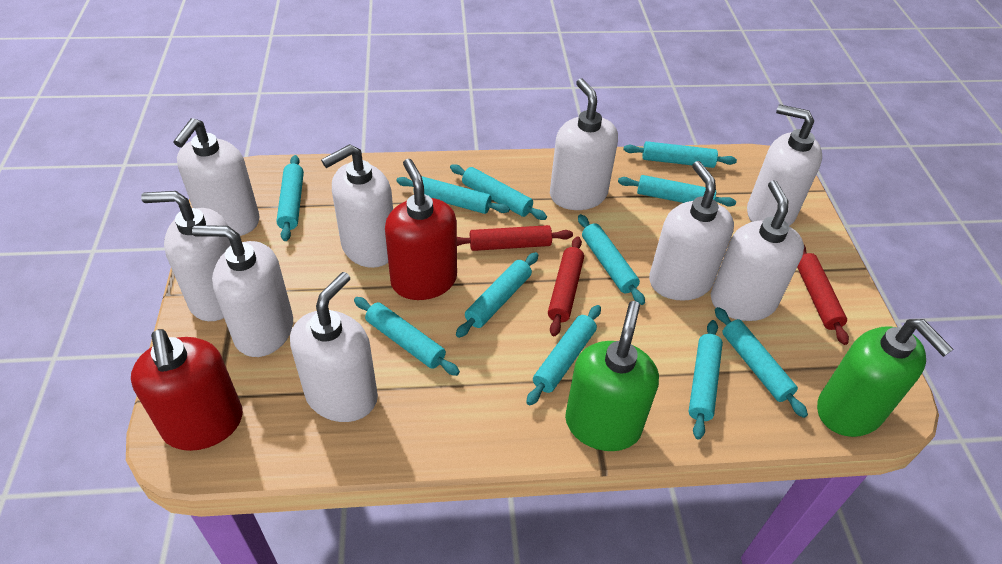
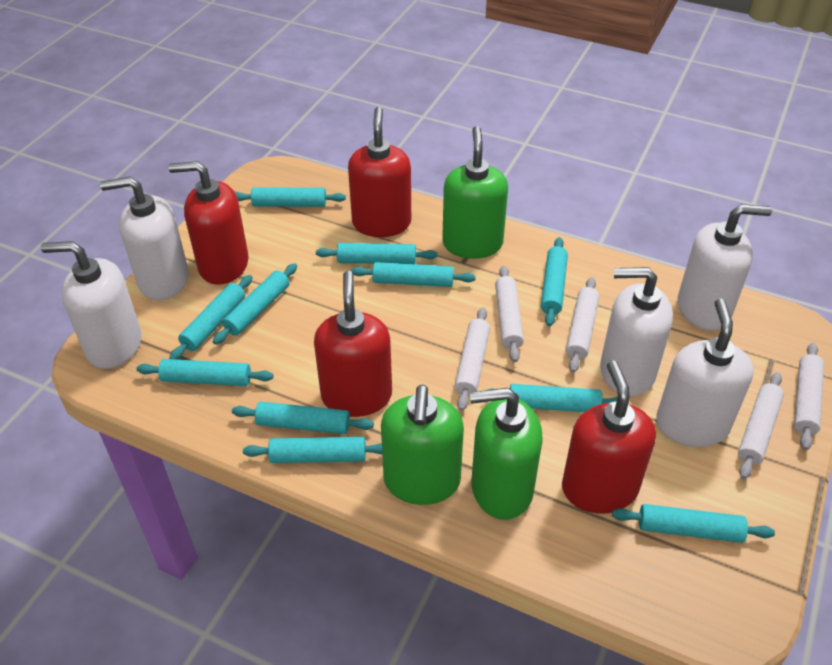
green soap dispenser: [565,301,659,451] [817,319,953,437] = 2 -> [381,385,464,505] [442,126,508,259] [470,388,543,520] = 3
red rolling pin: [457,225,573,251] [548,236,584,336] [797,245,849,345] = 3 -> none = 0
red soap dispenser: [131,329,243,451] [385,159,457,300] = 2 -> [168,161,249,285] [314,271,392,417] [348,107,411,237] [562,361,656,514] = 4
white rolling pin: none = 0 -> [454,307,490,411] [495,266,524,362] [566,277,599,373] [738,372,784,479] [794,343,824,450] = 5
white soap dispenser: [141,191,231,321] [174,118,260,236] [192,225,293,357] [290,272,378,422] [321,144,393,268] [550,78,618,210] [649,161,734,301] [711,180,804,321] [747,104,822,226] = 9 -> [41,241,142,369] [100,177,189,300] [600,267,673,396] [656,299,754,447] [678,204,772,330] = 5

